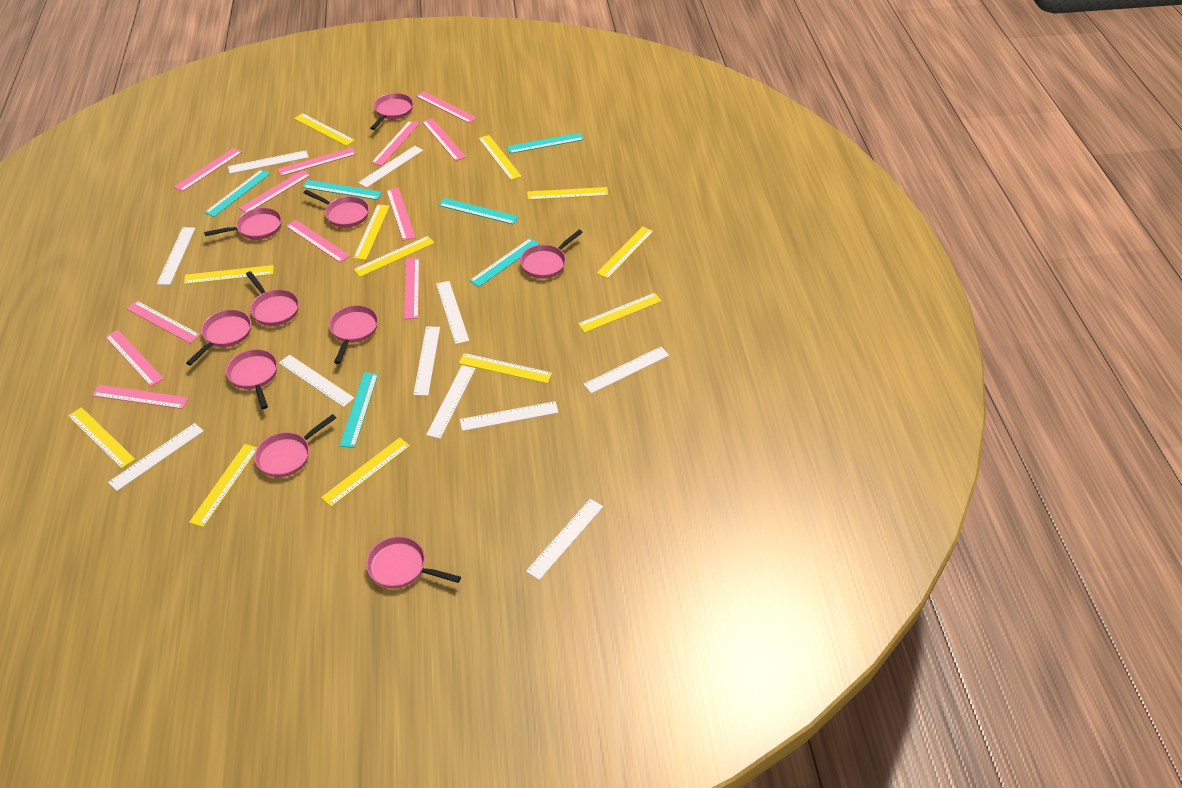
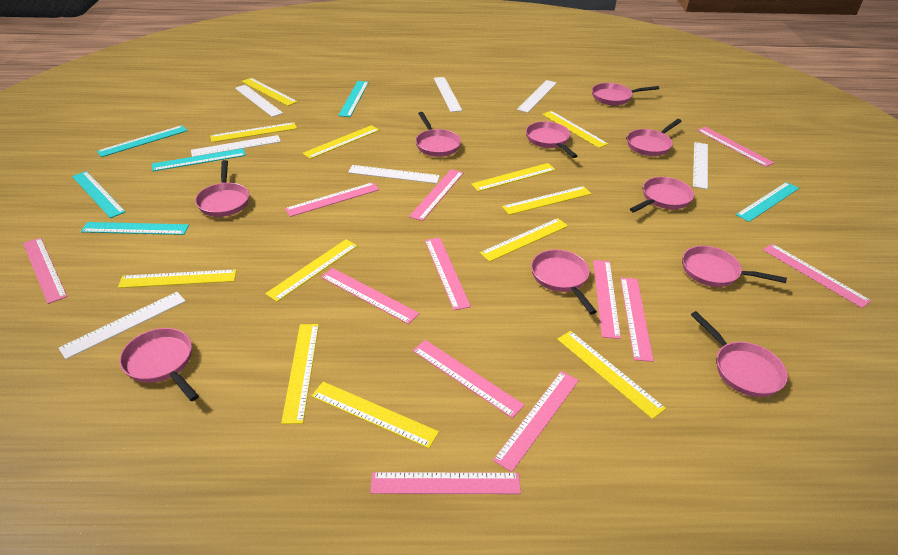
white ruler: [108,423,204,491] [157,227,195,285] [228,150,309,174] [279,355,355,407] [358,146,423,188] [413,327,440,396] [426,365,476,439] [436,281,469,344] [460,401,559,431] [526,499,603,580] [583,347,669,394] = 11 -> [59,292,186,359] [191,135,281,157] [235,85,283,117] [348,165,440,184] [434,77,462,112] [517,80,557,113] [693,142,708,189] = 7

